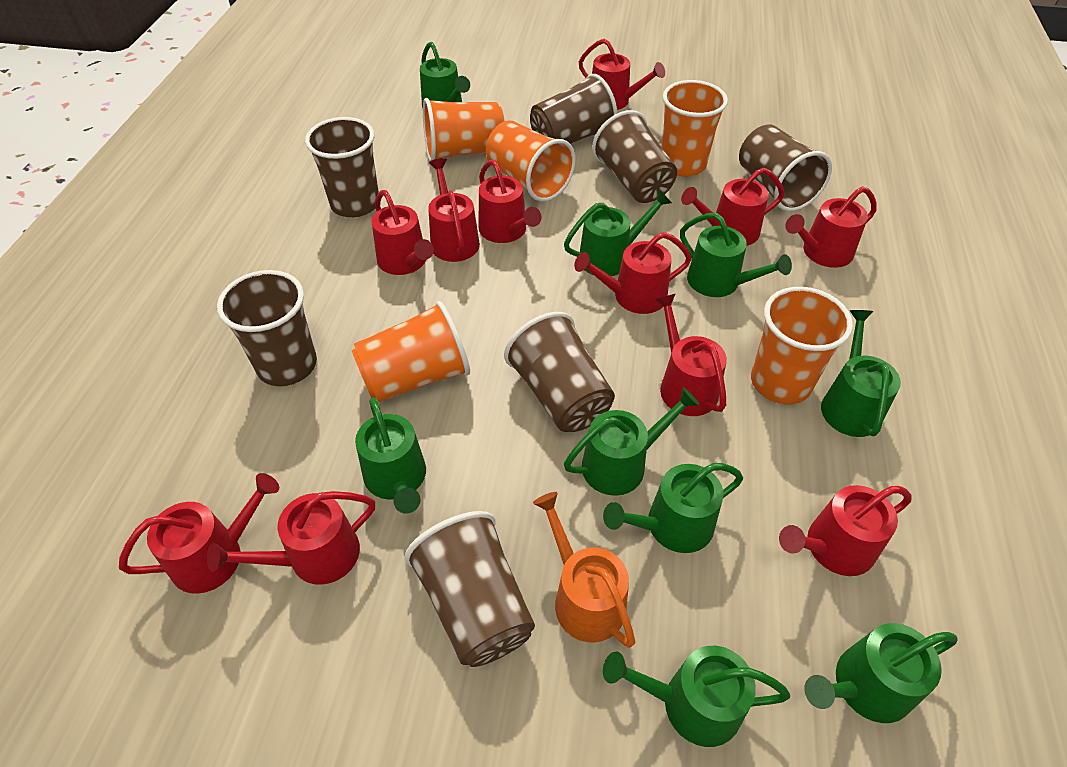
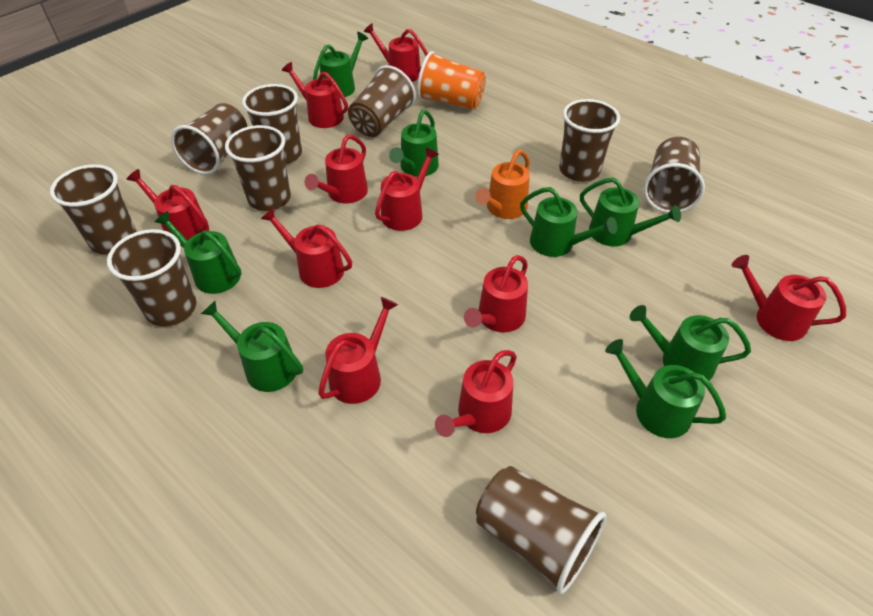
brown cup: [217,270,317,386] [305,117,379,217] [404,511,535,667] [504,312,615,432] [530,74,618,144] [592,110,677,203] [739,125,832,211] = 7 -> [50,164,137,255] [107,229,196,327] [171,103,247,175] [225,125,291,211] [242,84,302,164] [348,65,416,137] [476,466,606,594] [559,99,620,182] [643,137,705,213] = 9
green watering can: [355,398,426,514] [420,42,470,108] [564,189,672,276] [564,387,699,496] [603,463,743,553] [603,646,790,747] [680,213,792,297] [804,623,958,723] [821,310,901,437] = 9 -> [155,211,241,294] [201,301,303,392] [313,32,368,98] [389,110,439,177] [520,187,617,257] [580,177,681,246] [605,339,726,438] [630,305,751,381] = 8
orange cup: [352,301,470,402] [423,98,504,161] [486,120,575,202] [661,80,728,176] [751,287,853,404] = 5 -> [417,51,486,110] = 1
red watering can: [119,473,279,594] [207,491,375,585] [371,190,434,275] [428,158,480,262] [479,160,541,243] [574,232,692,314] [579,39,665,110] [655,293,727,416] [681,168,784,246] [779,485,912,576] [785,186,877,268] = 11 -> [126,169,209,247] [261,208,352,288] [282,62,348,128] [305,135,368,204] [318,297,398,404] [364,23,428,82] [375,147,439,231] [435,350,517,437] [464,255,528,332] [732,255,846,341] = 10

